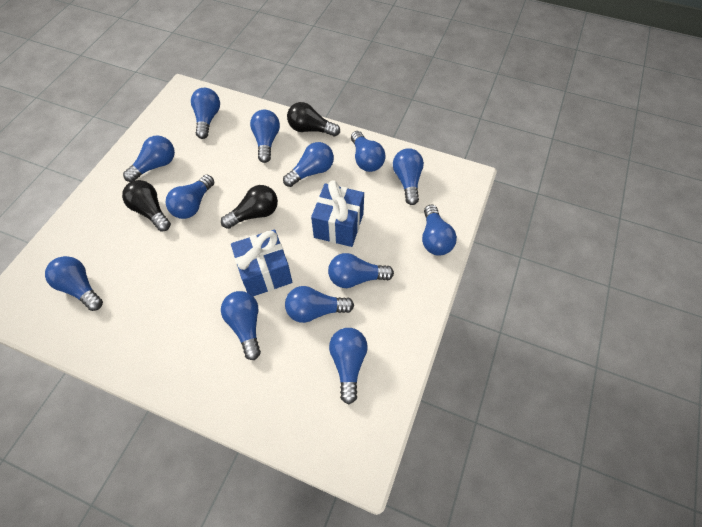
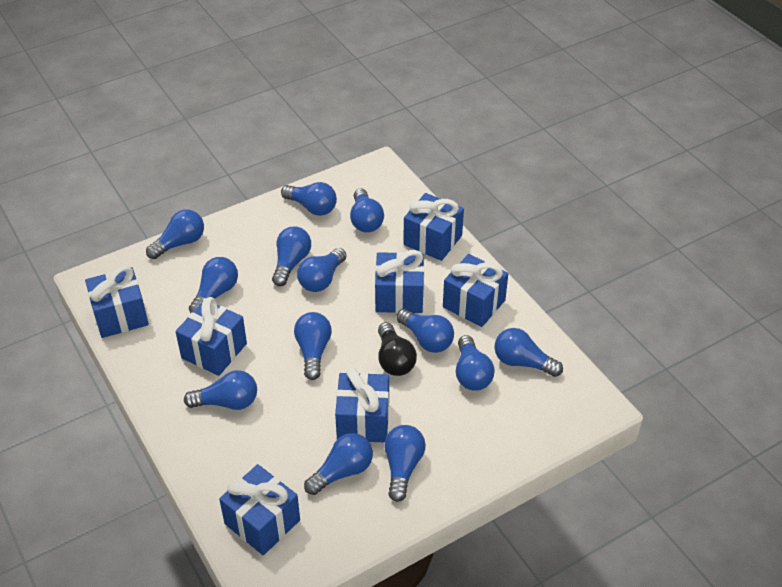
black light bulb: [122,180,171,231] [221,185,278,229] [287,102,340,137] = 3 -> [378,322,417,376] = 1
blue gift: [231,229,292,296] [311,180,364,247] = 2 -> [85,266,149,338] [175,297,247,376] [219,464,300,555] [335,367,389,443] [375,250,424,313] [403,193,464,261] [443,254,508,327] = 7

